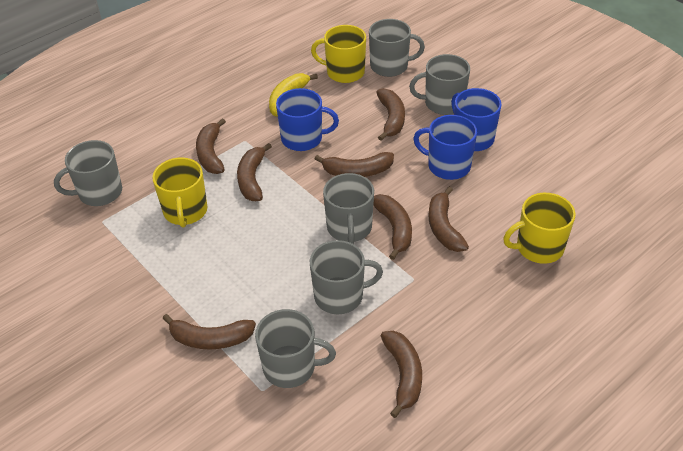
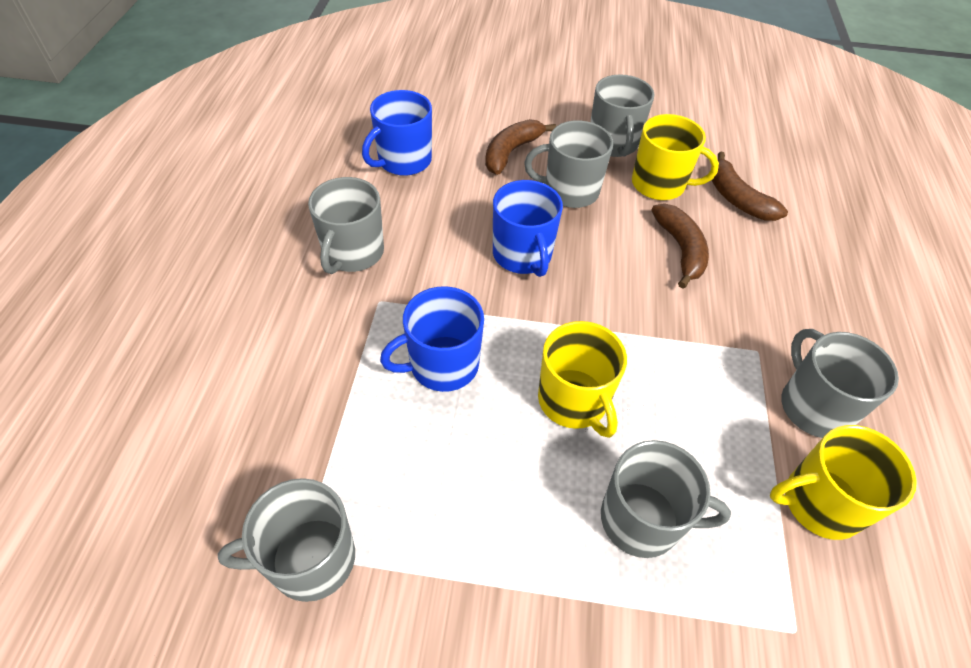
brown banana: [162,314,256,349] [196,118,226,174] [237,143,272,201] [314,152,394,177] [373,194,412,260] [376,88,405,141] [381,331,422,418] [428,187,469,252] = 8 -> [485,119,556,175] [651,203,709,289] [712,151,788,221] = 3
yellow banana: [269,73,318,117] = 1 -> none = 0

